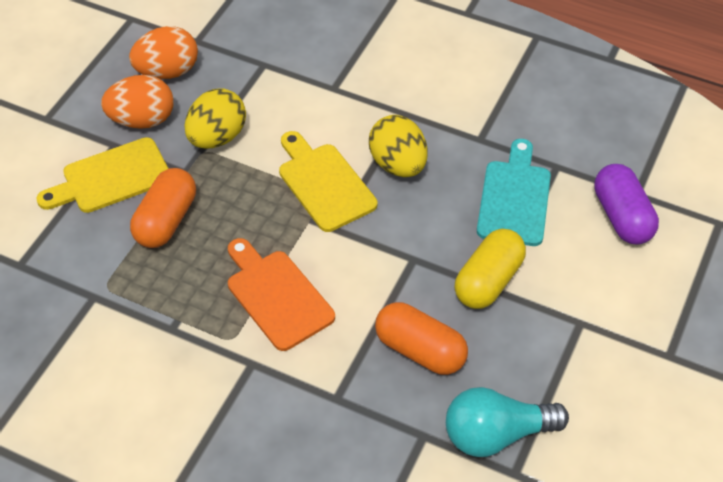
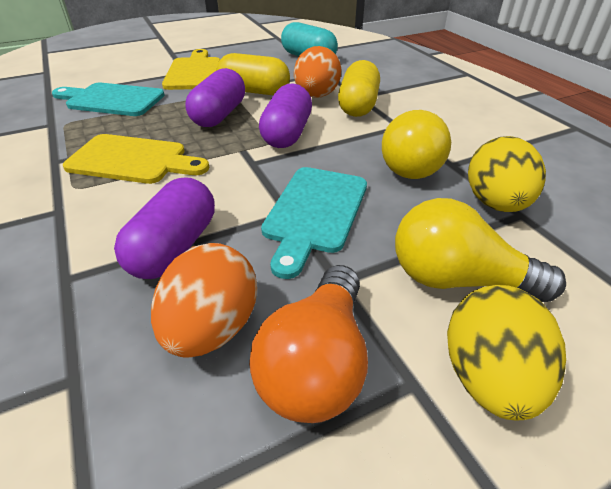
orange capsule: [130,168,196,248] [375,302,468,375] = 2 -> none = 0
orange cutting board: [228,238,335,351] = 1 -> none = 0
orange light bulb: none = 0 -> [249,265,368,423] = 1
purple capsule: [594,164,659,245] = 1 -> [114,177,215,279] [185,68,245,127] [259,83,312,148] = 3
turquoise capsule: none = 0 -> [281,22,338,56] = 1
turquoise cutting board: [477,139,551,246] = 1 -> [52,83,165,116] [261,167,367,279] = 2
turquoise light bulb: [446,387,569,457] = 1 -> none = 0
yellow capsule: [454,229,526,309] = 1 -> [217,53,290,95] [338,60,380,117] = 2
yellow light bulb: none = 0 -> [382,110,451,179] [395,198,566,302] = 2

